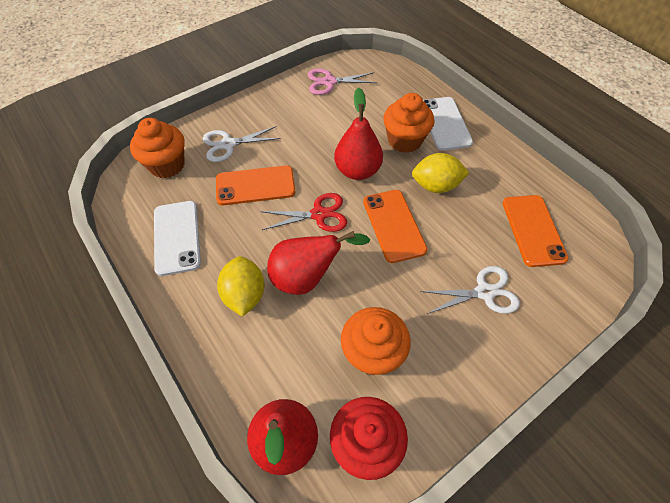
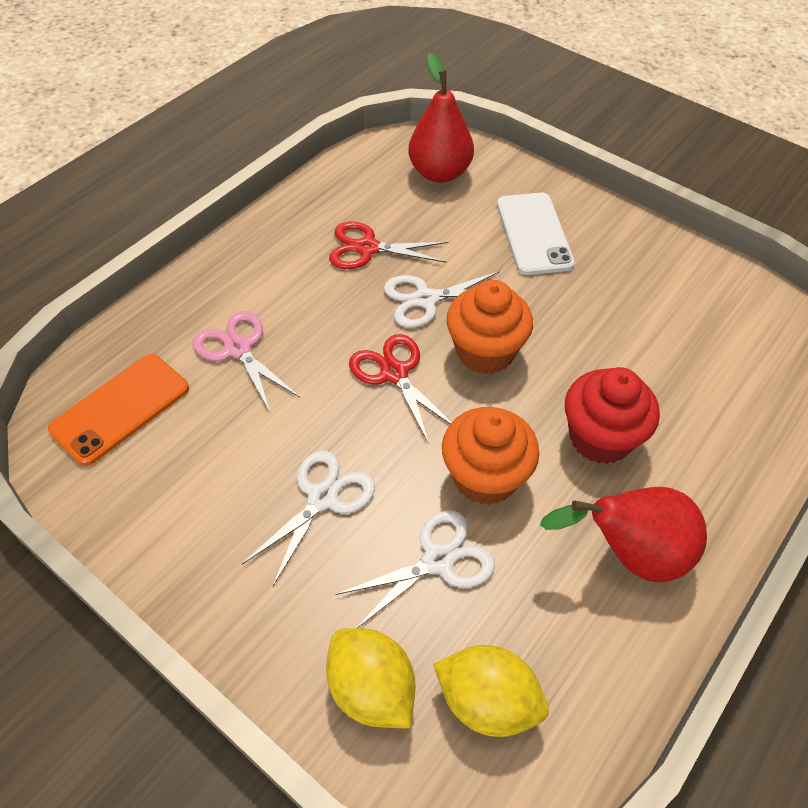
orange cupcake: [130,118,185,178] [341,307,411,375] [383,93,435,153] = 3 -> [442,407,539,505] [446,280,533,374] = 2
orange phone: [216,165,295,205] [363,190,427,263] [503,195,569,267] = 3 -> [48,354,189,466] = 1
red pear: [247,399,318,475] [267,231,370,295] [334,87,383,180] = 3 -> [409,53,474,183] [540,487,707,582] = 2
red scissors: [260,193,347,232] = 1 -> [329,221,448,269] [349,334,452,444] = 2
white phone: [154,201,201,276] [423,97,473,151] = 2 -> [497,193,575,275] = 1
white scissors: [203,126,281,162] [420,266,520,314] = 2 -> [242,450,375,586] [335,510,495,628] [384,271,500,328] = 3

